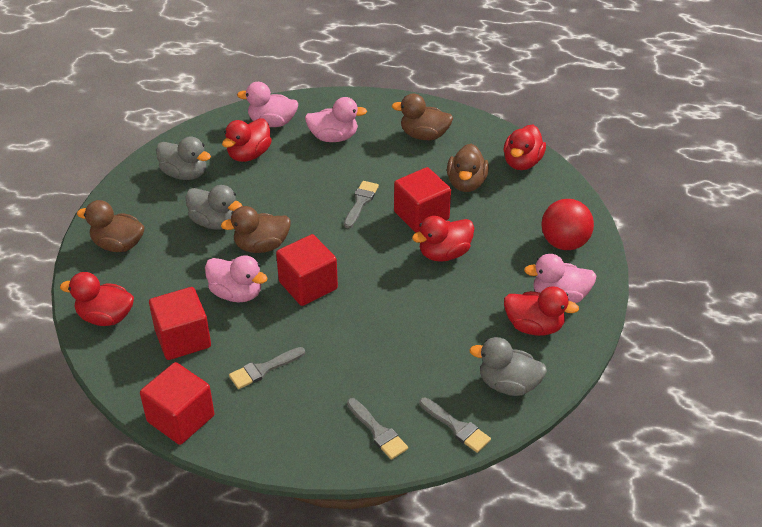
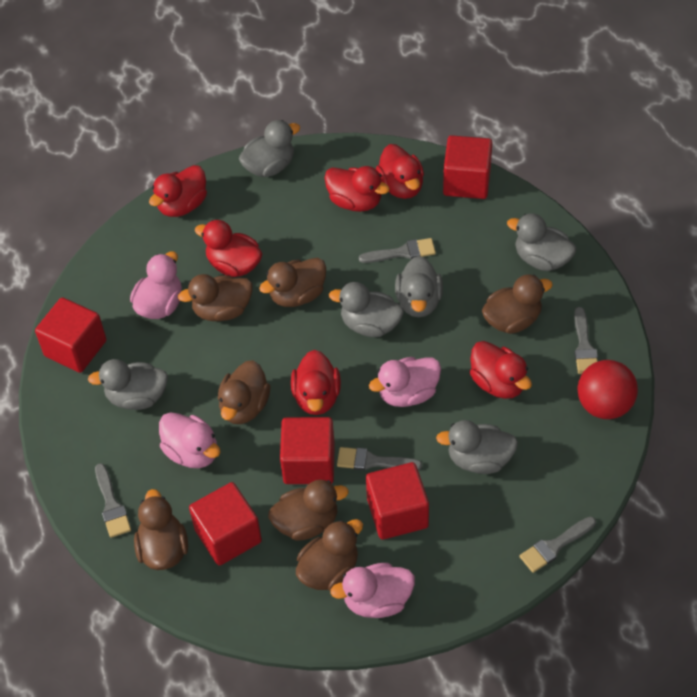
brown duck: [77,200,144,252] [221,206,291,253] [392,94,453,140] [447,144,489,192] = 4 -> [134,489,188,570] [178,274,253,321] [218,360,271,424] [259,258,326,307] [268,480,349,541] [296,519,363,591] [482,274,553,334] = 7
grey brush: [229,347,305,389] [344,181,379,228] [347,398,408,460] [419,397,491,453] = 4 -> [95,463,131,538] [337,447,422,470] [359,238,436,263] [519,517,596,573] [574,307,598,374] = 5
grey duck: [156,137,211,180] [186,185,242,230] [469,337,547,396] = 3 -> [88,359,168,410] [239,120,300,177] [329,282,404,337] [395,256,443,317] [436,420,518,474] [507,213,576,271] = 6
red cube: [140,362,215,445] [149,287,211,360] [276,234,338,306] [394,167,451,233] = 4 -> [35,297,106,373] [189,482,262,566] [280,417,335,484] [366,462,429,540] [443,135,493,199] = 5
red duck: [60,272,134,326] [222,118,272,162] [412,216,474,262] [504,125,546,170] [504,286,579,336] = 5 -> [149,165,207,217] [195,220,262,277] [291,350,341,415] [325,166,390,212] [376,144,424,199] [470,341,532,399] = 6

